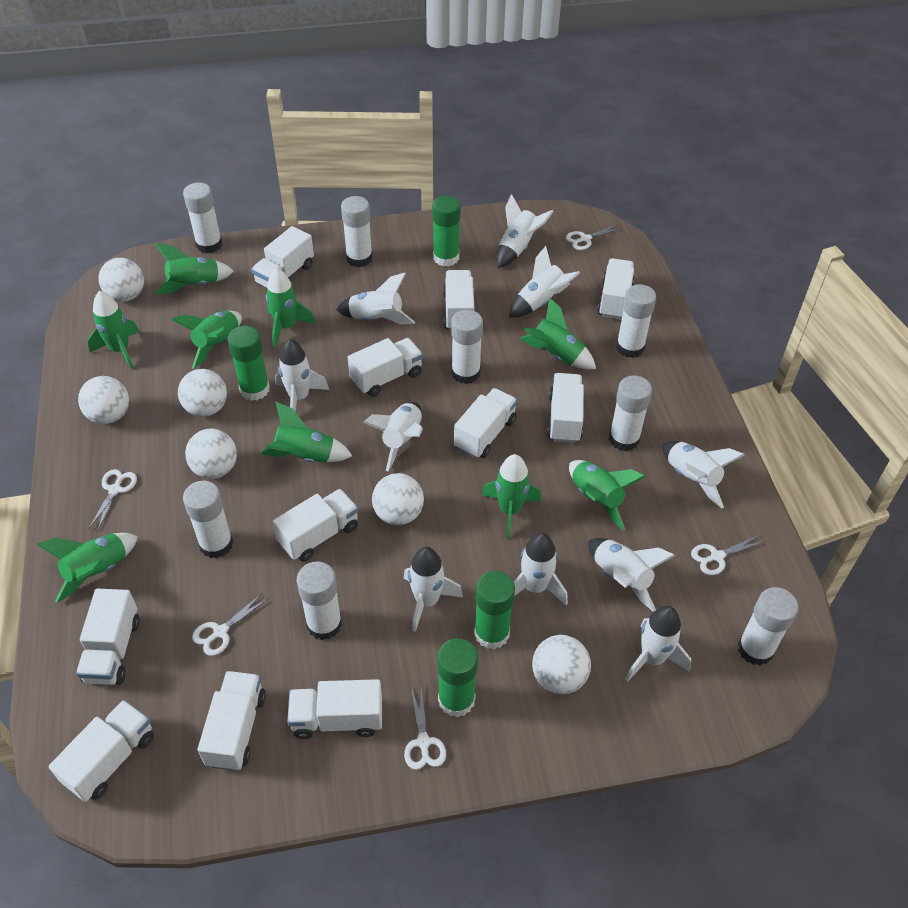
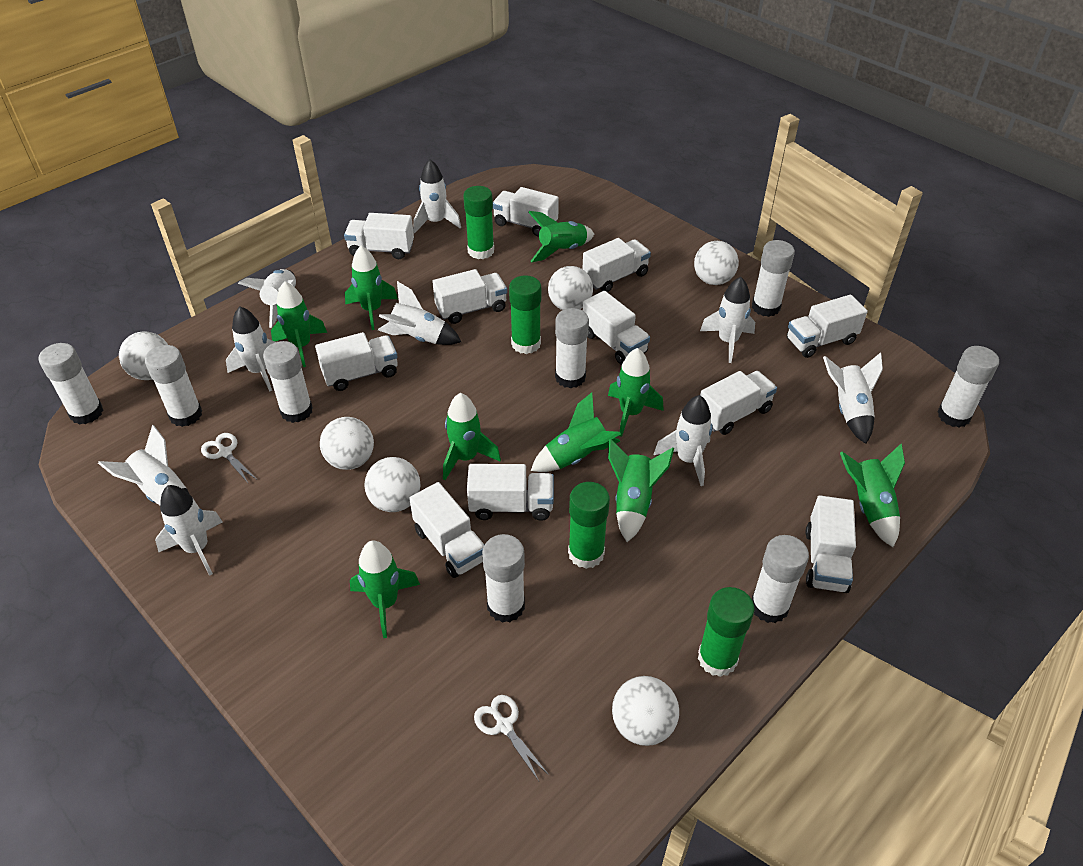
white rocket: [275,339,329,412] [336,273,416,324] [363,402,423,471] [404,547,463,632] [497,194,554,268] [509,246,580,318] [514,533,568,605] [589,538,675,612] [625,606,691,682] [662,441,744,508] = 10 -> [98,425,189,505] [155,485,222,576] [226,307,275,392] [238,269,296,328] [378,281,461,345] [413,159,461,233] [654,395,713,486] [700,277,755,363] [823,352,883,444] = 9
white scissors: [88,469,137,532] [192,593,267,656] [404,686,446,770] [566,225,622,250] [691,535,765,575] = 5 -> [201,433,256,484] [474,695,549,781] = 2

